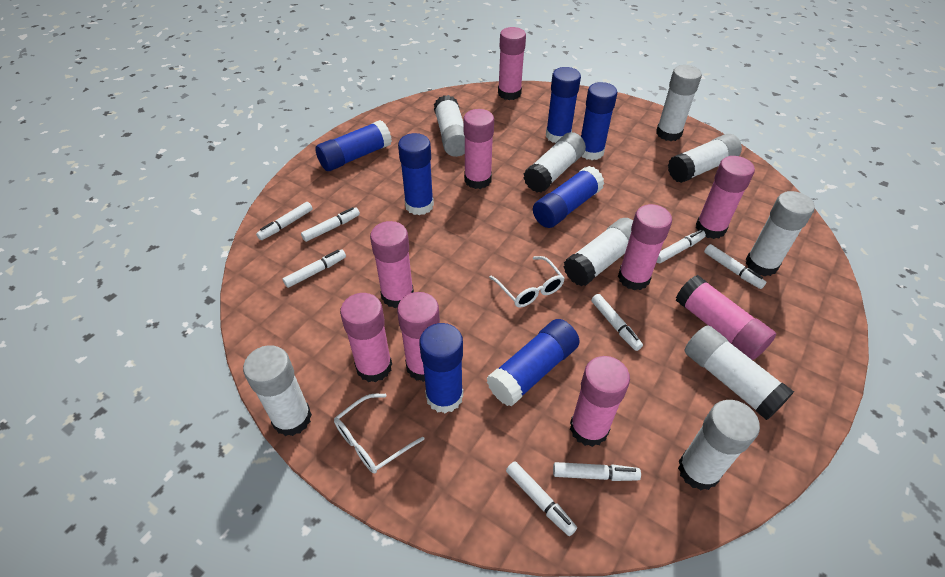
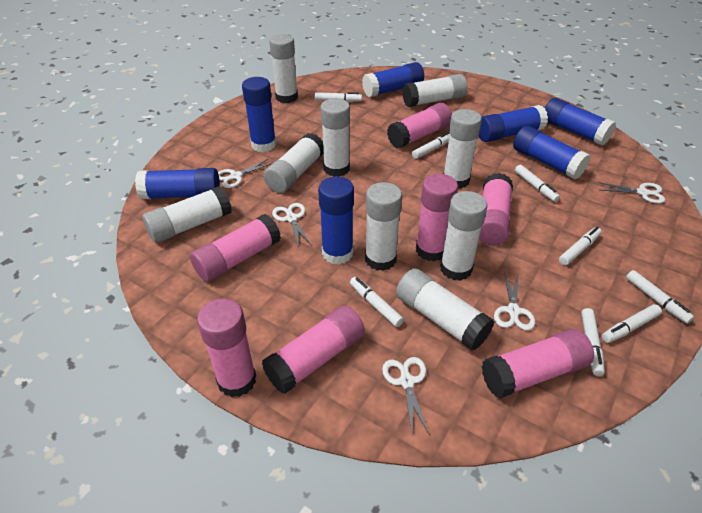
pink glue stick: [340,293,392,382] [370,221,414,308] [397,292,440,382] [463,109,494,189] [498,27,526,100] [570,356,630,447] [618,204,672,290] [676,275,776,360] [696,156,755,239] = 9 -> [190,214,281,282] [197,298,256,397] [262,305,365,394] [387,103,452,148] [416,174,458,261] [479,173,513,245] [481,329,594,398] = 7
white glasses: [334,394,424,473] [489,256,565,308] = 2 -> none = 0
white scissors: none = 0 -> [218,159,273,188] [272,203,311,247] [382,357,429,434] [494,272,535,331] [598,182,665,204] = 5

